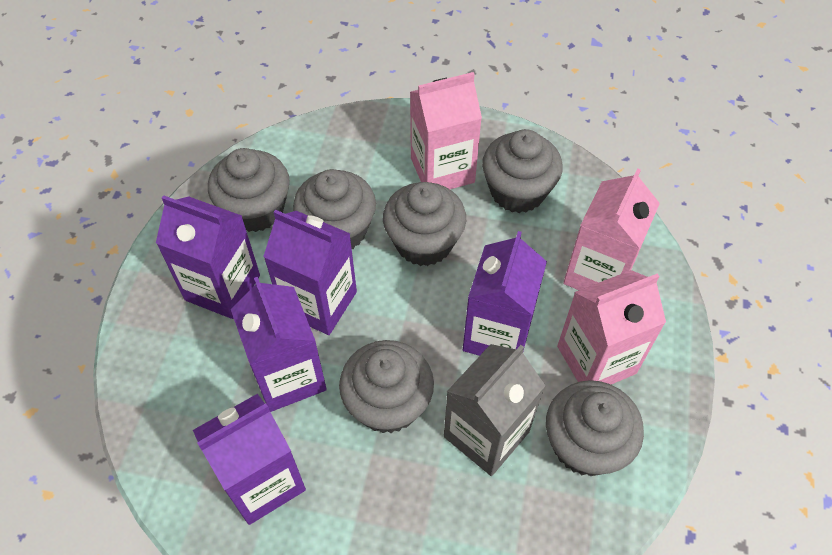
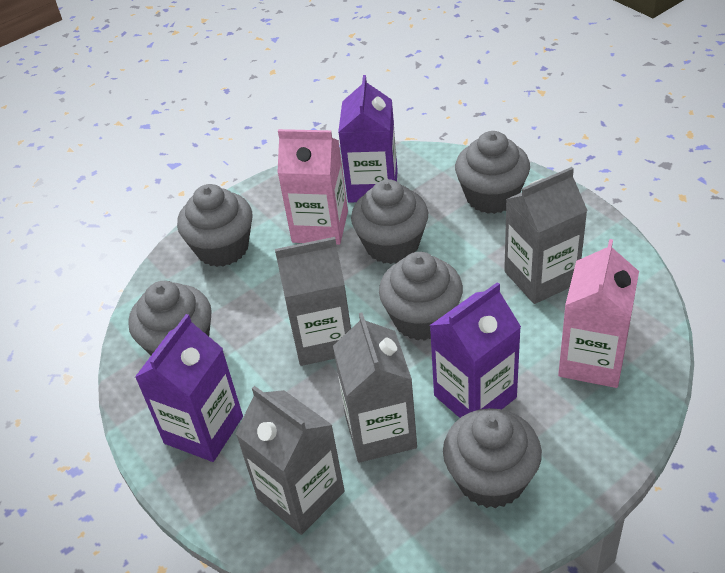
grey carton: [444,344,545,476] = 1 -> [236,386,345,535] [275,237,351,366] [333,312,417,463] [504,167,588,304] = 4
pink carton: [410,72,482,189] [557,270,666,384] [563,168,660,290] = 3 -> [277,129,348,245] [558,239,639,388] = 2
purple carton: [156,195,260,319] [193,394,306,525] [231,277,327,412] [263,210,357,335] [463,231,547,356] = 5 -> [135,314,243,462] [338,75,398,202] [429,282,521,418] = 3

